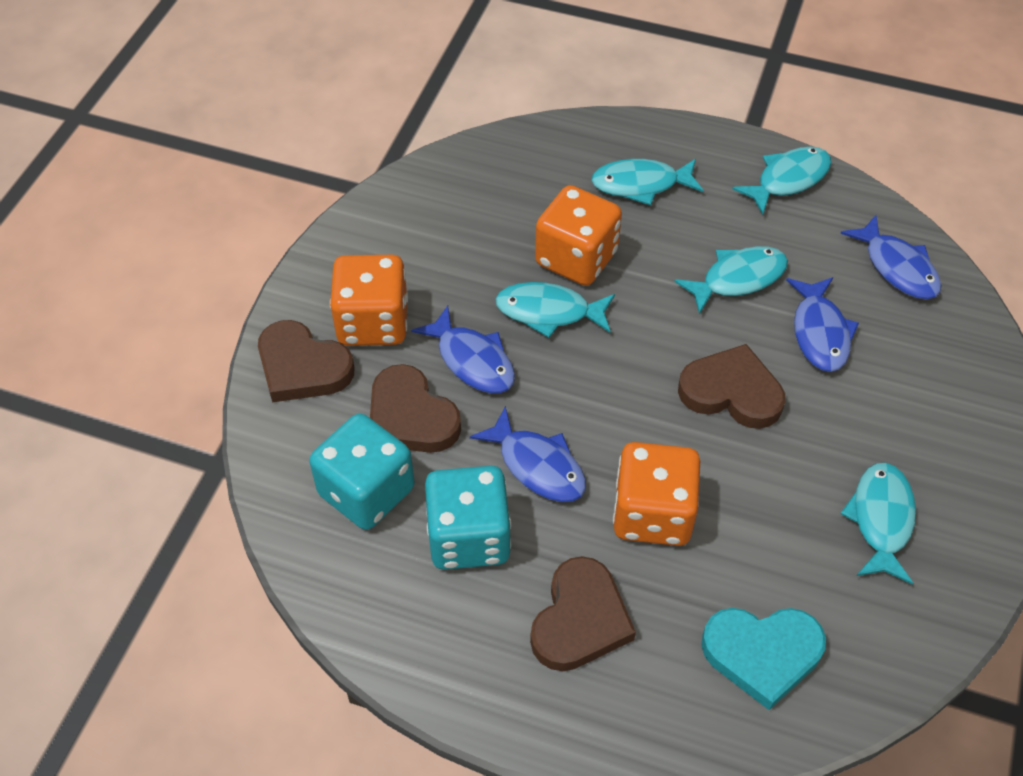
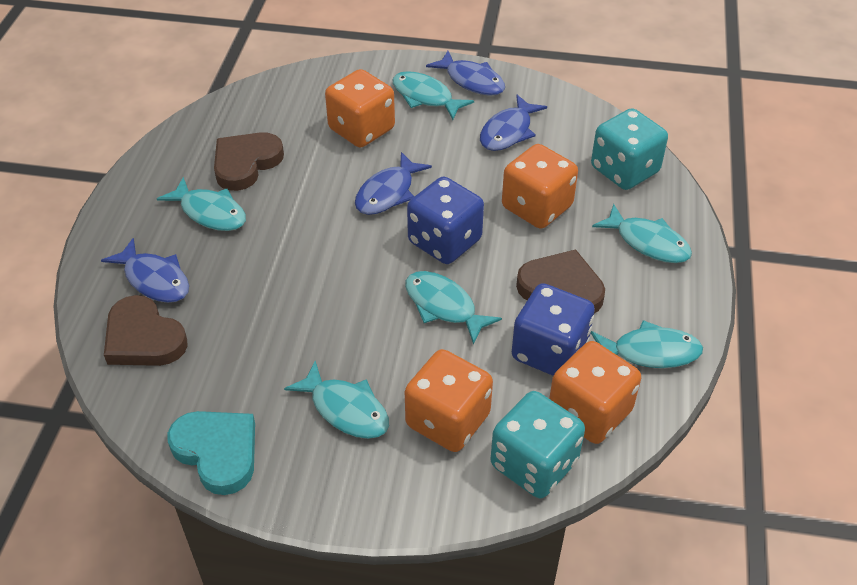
blue dice: none = 0 -> [407,177,484,264] [512,283,595,376] = 2
brown heart: [258,320,355,403] [370,364,461,453] [530,556,636,671] [678,344,785,429] = 4 -> [104,295,188,366] [214,132,284,191] [516,249,605,314] = 3
orange dice: [330,255,408,346] [535,185,622,286] [613,442,700,546] = 3 -> [325,69,395,148] [405,349,493,452] [502,144,578,229] [549,341,641,444] = 4
turquoise fish: [495,282,615,338] [591,159,703,205] [674,246,788,314] [732,146,831,214] [840,463,916,584] = 5 -> [157,177,246,231] [284,361,389,439] [393,71,474,120] [405,271,502,345] [591,320,703,368] [592,204,692,263] = 6

